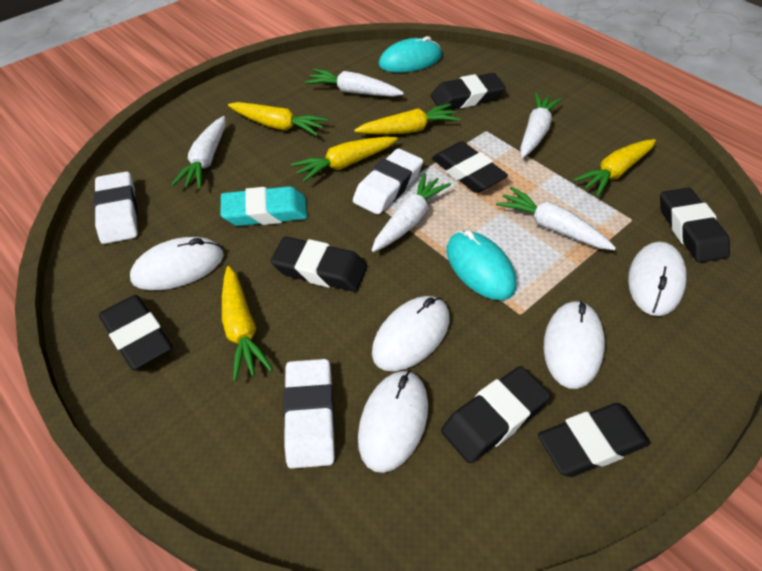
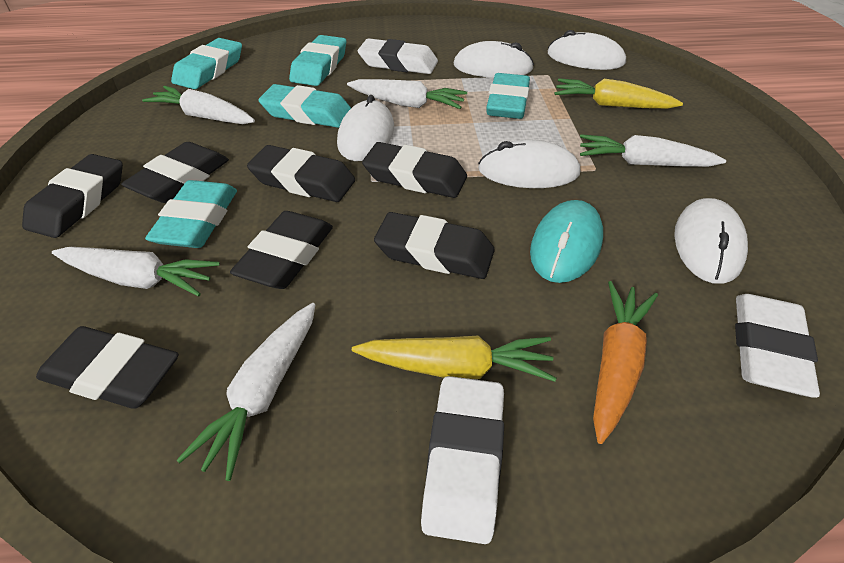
orange carrot: none = 0 -> [593,281,658,444] = 1
turquoise eraser: [220,186,307,226] = 1 -> [145,180,237,248] [171,38,242,89] [259,84,351,128] [289,35,346,86] [486,73,530,119] = 5
turquoise mouse: [379,36,442,73] [447,230,516,300] = 2 -> [530,200,603,283] = 1
yellow carrot: [222,266,273,381] [228,102,328,136] [291,137,398,182] [354,104,460,135] [573,139,656,196] = 5 -> [352,336,556,382] [555,78,683,109] = 2

